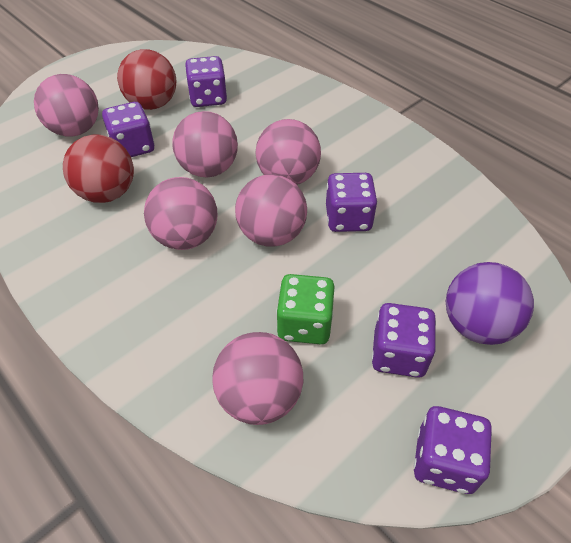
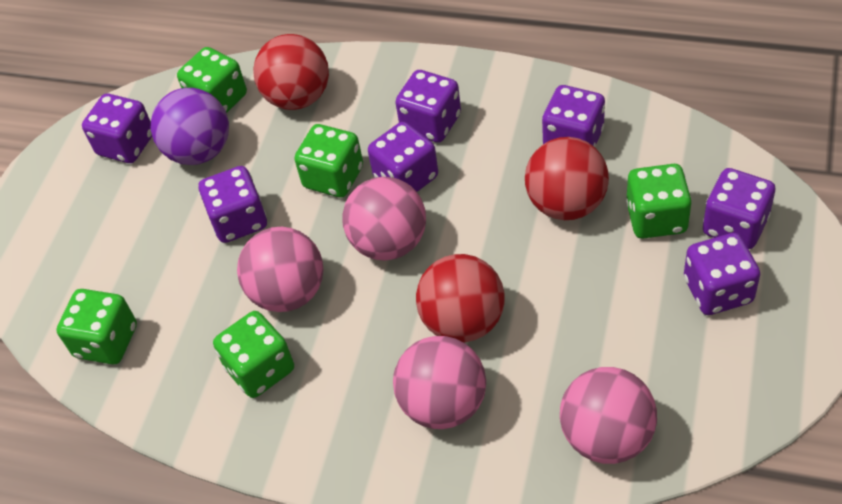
green dice: [276,274,335,344] = 1 -> [56,289,137,365] [177,47,247,113] [213,311,294,398] [294,124,363,197] [626,164,692,239] = 5
pink ball: [34,74,99,136] [144,177,217,250] [172,111,238,178] [212,332,303,425] [235,174,307,246] [256,119,321,185] = 6 -> [237,227,323,312] [342,177,426,261] [393,336,486,429] [560,367,657,464] = 4
purple dice: [102,102,154,157] [185,56,227,107] [326,173,377,232] [372,303,436,378] [414,406,492,494] = 5 -> [82,94,152,163] [199,166,267,243] [368,122,438,192] [395,70,461,143] [542,85,605,147] [684,233,760,315] [703,168,775,249] = 7
red ball: [63,135,134,203] [117,49,176,110] = 2 -> [253,34,329,110] [416,254,505,342] [525,137,609,220] = 3

